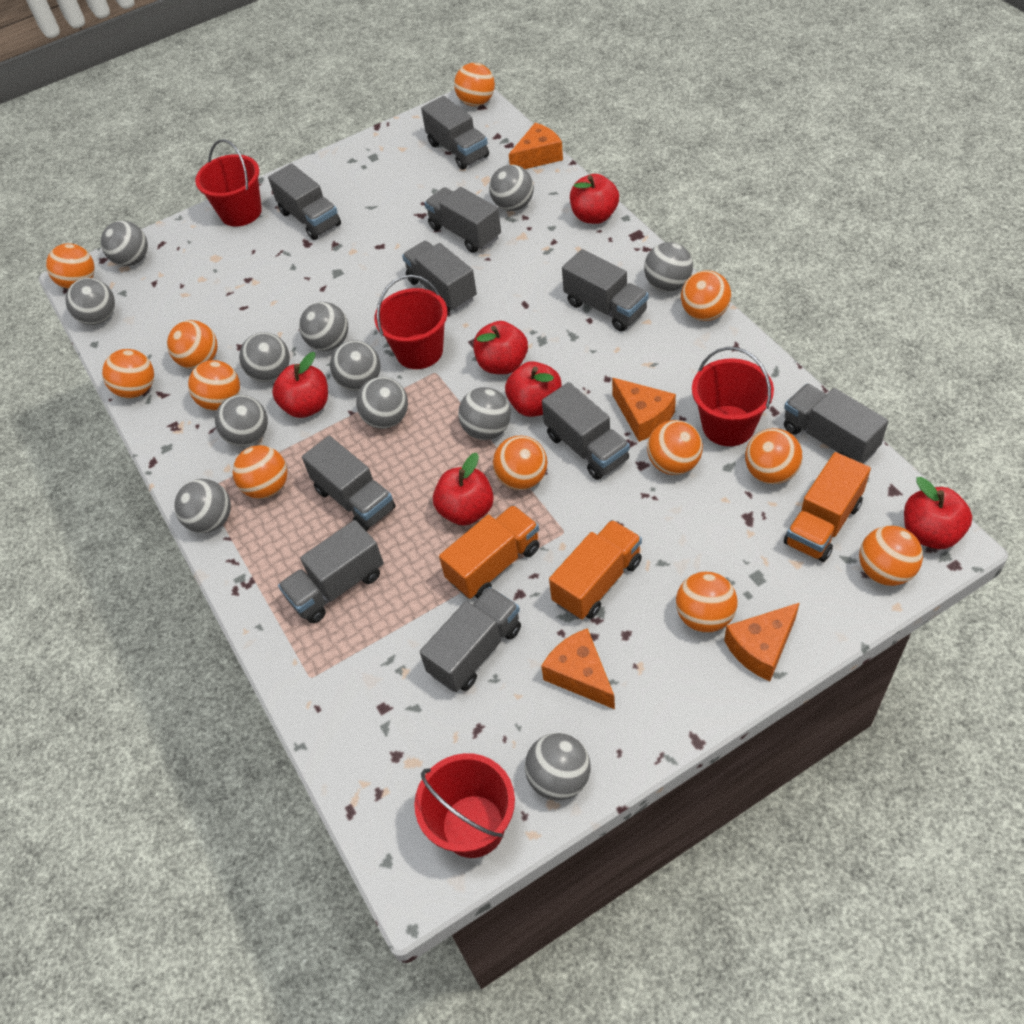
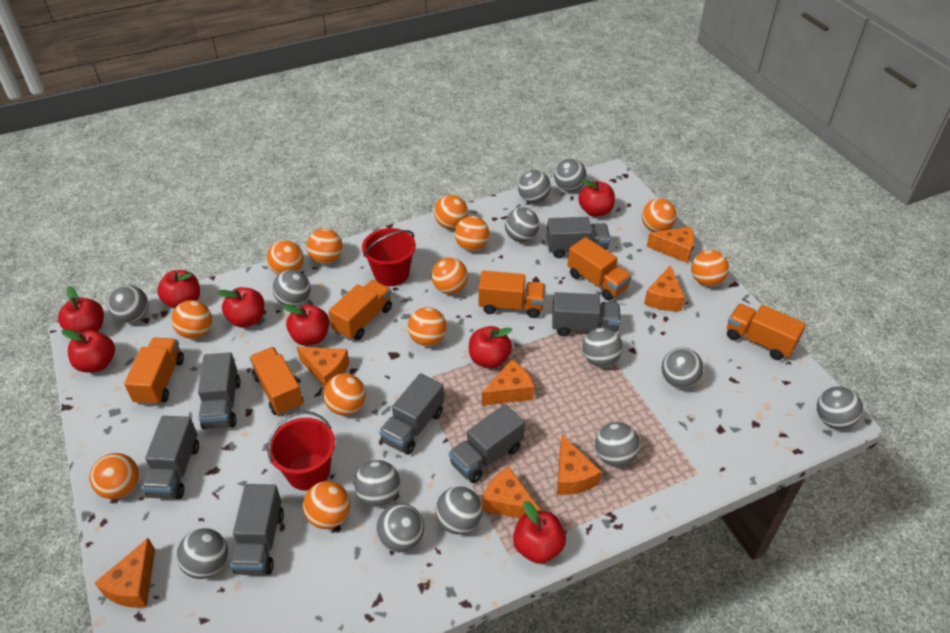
grey ball: [65,278,115,325] [101,221,148,266] [174,479,231,533] [215,395,268,446] [239,332,290,382] [299,302,348,351] [330,340,381,391] [356,377,408,429] [458,387,511,440] [489,165,534,211] [525,733,591,801] [644,242,693,292] = 12 -> [107,285,149,323] [177,528,228,579] [272,270,311,307] [354,460,400,507] [376,503,424,553] [436,486,482,535] [505,208,539,242] [518,170,551,203] [554,159,587,191] [583,327,623,367] [595,422,640,467] [662,348,704,389] [817,386,863,429] = 13
grey truck: [268,163,341,240] [278,520,384,623] [302,436,395,531] [402,241,477,312] [420,587,521,692] [421,96,489,170] [424,187,501,253] [542,382,630,480] [562,249,649,331] [784,384,888,464] = 10 -> [141,416,199,499] [198,352,241,430] [230,484,284,575] [379,373,444,455] [449,404,525,483] [546,217,610,258] [552,292,621,336] = 7
orange cheese: [509,123,563,169] [541,628,615,709] [612,378,676,442] [724,603,799,681] = 4 -> [95,538,155,608] [297,347,349,387] [482,359,534,406] [482,467,541,519] [557,435,602,495] [644,265,685,311] [647,227,694,263] = 7
orange truck: [439,505,540,599] [549,520,642,619] [784,452,871,562] = 3 -> [124,338,184,406] [249,347,304,416] [329,280,392,340] [478,271,546,318] [567,237,632,301] [727,304,806,360] = 6
red apple: [272,352,328,418] [433,453,494,526] [473,321,528,374] [505,361,561,417] [570,174,619,224] [904,477,972,549] = 6 -> [58,286,104,333] [61,329,115,372] [157,270,200,309] [217,287,264,328] [283,304,329,346] [469,326,512,368] [513,501,566,564] [578,179,615,217] = 8
red bucket: [195,139,262,226] [374,275,448,369] [414,753,515,858] [692,347,774,446] = 4 -> [268,411,335,491] [362,228,416,286] = 2

